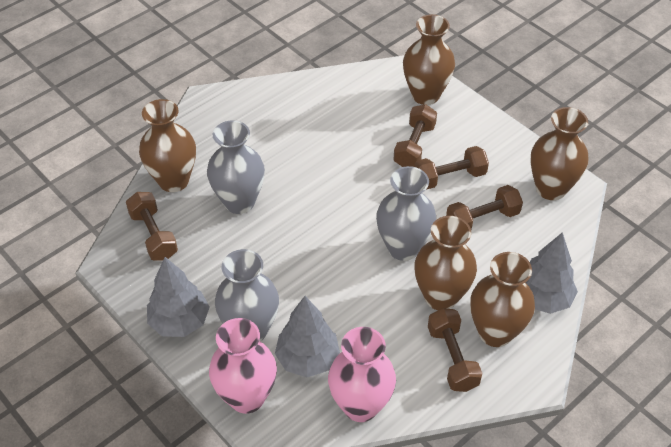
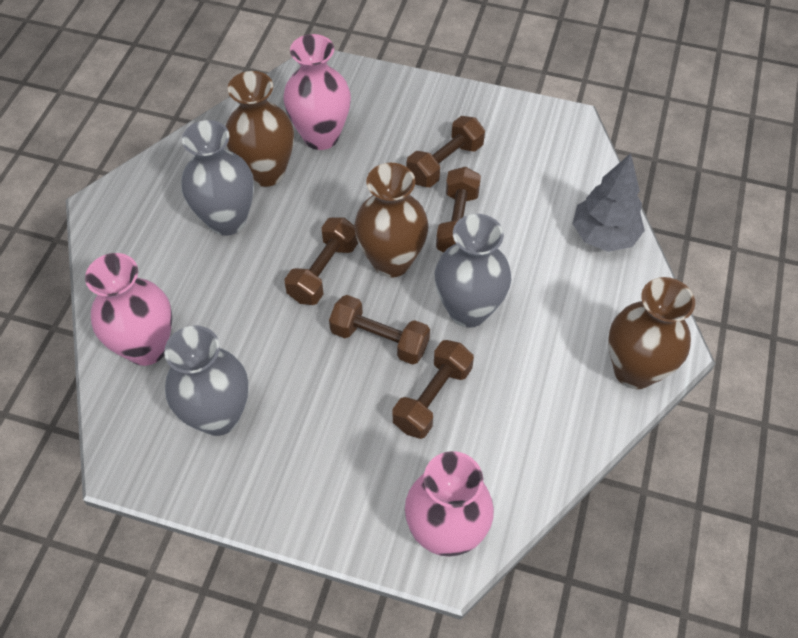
brown vase: [139,99,196,192] [403,14,455,105] [414,216,477,310] [470,252,535,347] [530,107,588,200] = 5 -> [225,71,294,187] [354,163,429,278] [608,277,695,389] = 3
grey tree: [147,257,210,337] [275,296,340,377] [525,232,578,314] = 3 -> [572,153,645,252] = 1
pink vase: [209,318,277,414] [328,327,396,422] = 2 -> [85,253,172,366] [283,34,351,150] [405,451,494,557] = 3

